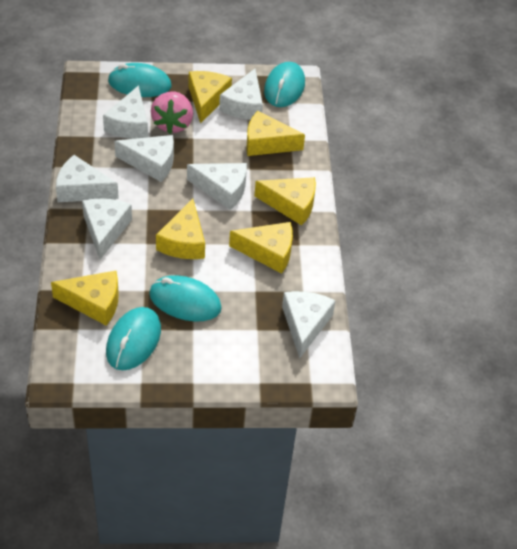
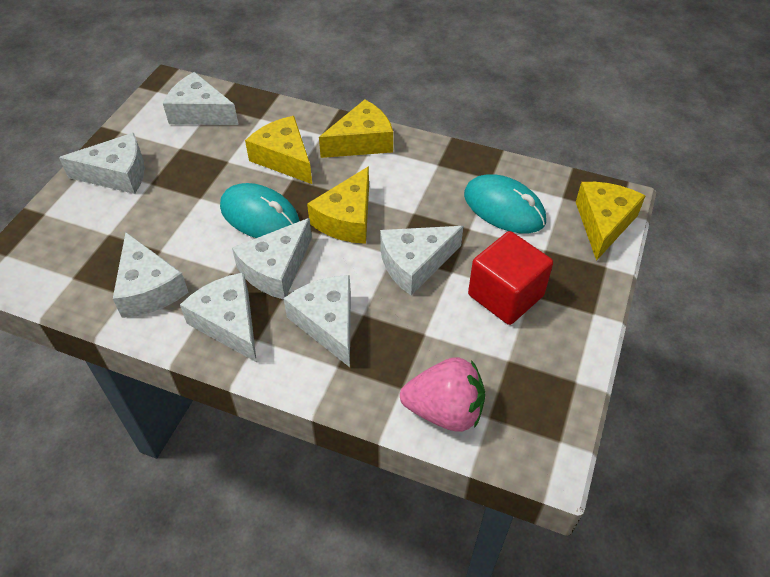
red cube: none = 0 -> [468,231,553,325] = 1
turquoise mouse: [106,307,161,370] [108,63,171,97] [149,275,222,321] [264,62,305,107] = 4 -> [220,183,300,238] [464,174,546,233] = 2
yellow cheese: [51,271,119,326] [156,199,205,259] [189,71,232,124] [229,222,293,274] [246,111,305,156] [255,177,316,226] = 6 -> [245,116,312,184] [307,166,369,244] [319,99,393,158] [576,182,646,261] = 4

